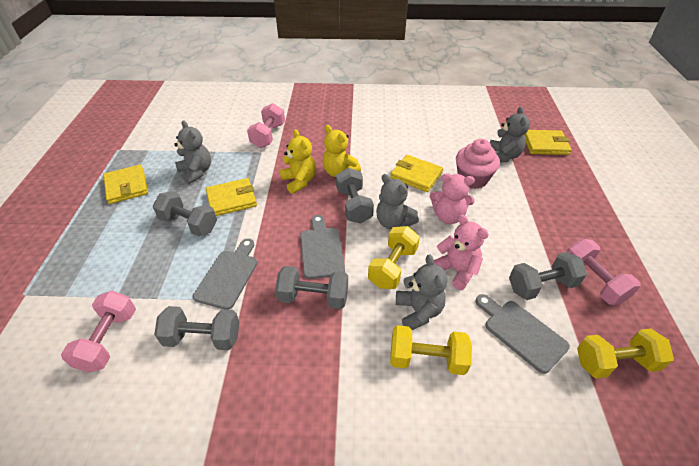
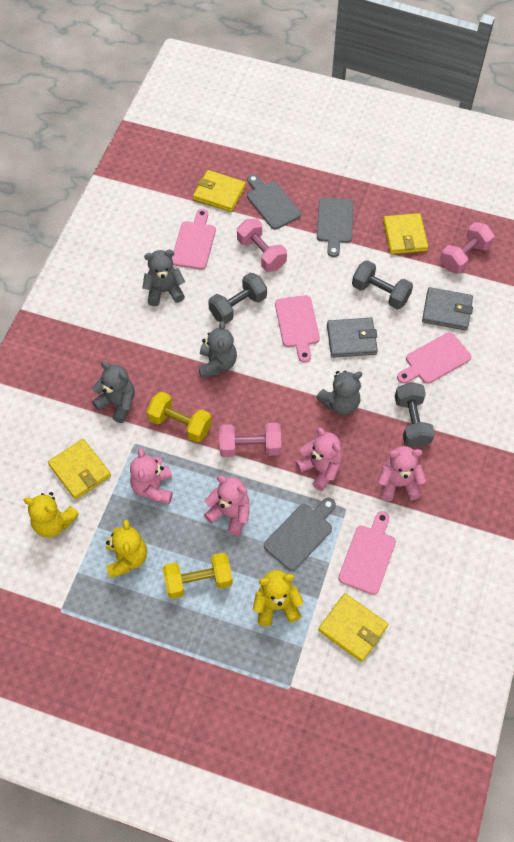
grey dumbbell: [153,191,217,236] [154,306,239,350] [275,266,348,309] [336,168,374,224] [509,252,587,300] = 5 -> [208,273,267,324] [352,260,413,310] [395,382,435,448] = 3
grey wallet: none = 0 -> [327,318,378,358] [422,287,473,331] = 2
pink cupcake: [456,139,500,189] = 1 -> none = 0
pink cutting board: none = 0 -> [172,209,216,270] [275,295,320,363] [338,511,396,595] [397,332,471,384] = 4
pink teddy bear: [430,173,475,224] [434,215,489,290] = 2 -> [130,448,172,504] [204,475,250,535] [296,427,342,491] [378,446,426,501] = 4
yellow dumbbell: [368,226,420,289] [390,325,472,375] [577,329,674,379] = 3 -> [147,391,212,443] [163,553,233,599] = 2
yellow teddy bear: [280,129,316,194] [323,125,361,177] = 2 -> [24,492,79,538] [106,519,147,578] [253,570,304,626] = 3

